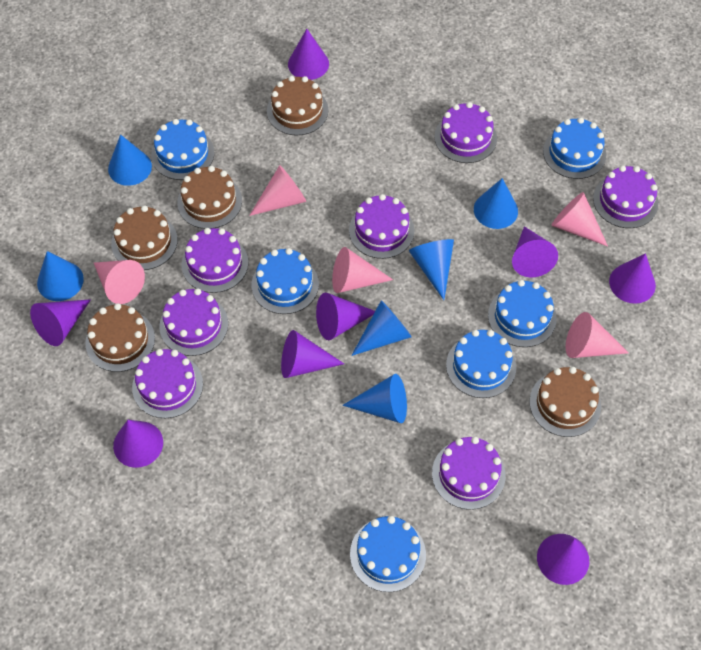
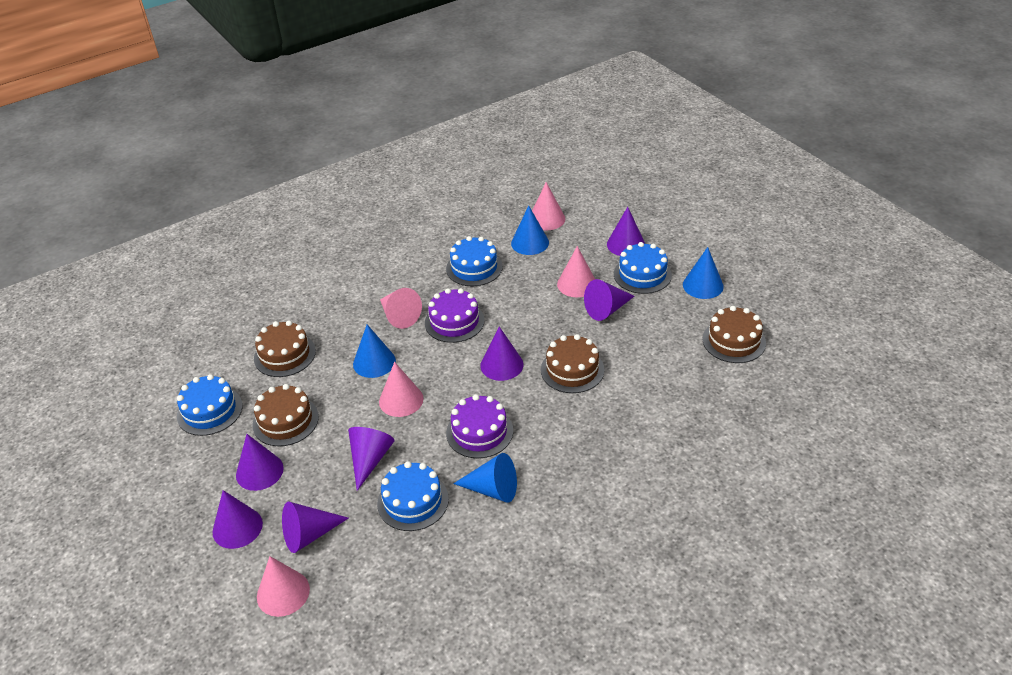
blue cake: [151,119,215,180] [252,248,319,314] [350,516,426,592] [446,330,516,398] [488,280,557,347] [543,117,606,179] = 6 -> [177,374,243,436] [377,461,449,531] [446,236,503,286] [614,242,672,294] = 4
blue cone: [37,251,84,301] [108,134,152,186] [342,374,407,423] [351,300,412,356] [409,239,454,300] [474,178,518,229] = 6 -> [353,325,396,378] [453,453,517,503] [511,205,549,255] [683,247,724,299] = 4
brown cake: [85,303,155,372] [111,205,178,270] [177,166,242,229] [267,76,328,136] [529,367,601,437] = 5 -> [252,384,319,446] [254,320,316,377] [541,334,604,393] [702,306,766,363] = 4
purple cake: [132,349,203,418] [159,288,228,356] [182,228,248,293] [349,194,414,259] [432,437,506,510] [435,102,497,163] [593,166,658,228] = 7 -> [425,288,485,343] [446,394,513,458] = 2
purple cone: [30,299,91,346] [113,420,163,468] [281,330,344,378] [288,29,329,80] [316,293,375,340] [512,226,558,277] [537,534,589,585] [609,253,656,304] = 8 -> [213,490,263,549] [236,434,284,491] [282,501,349,553] [348,427,395,491] [480,327,524,381] [584,279,635,321] [607,207,645,256] = 7

